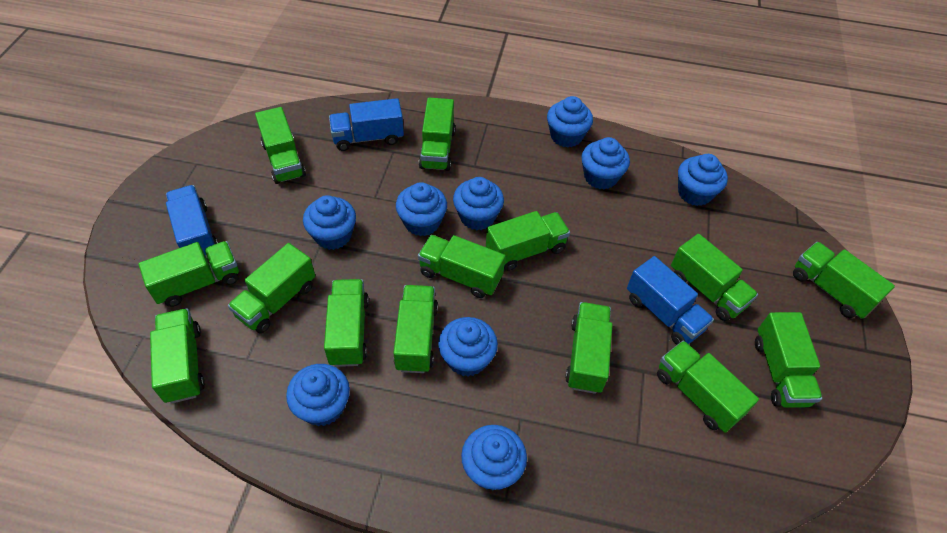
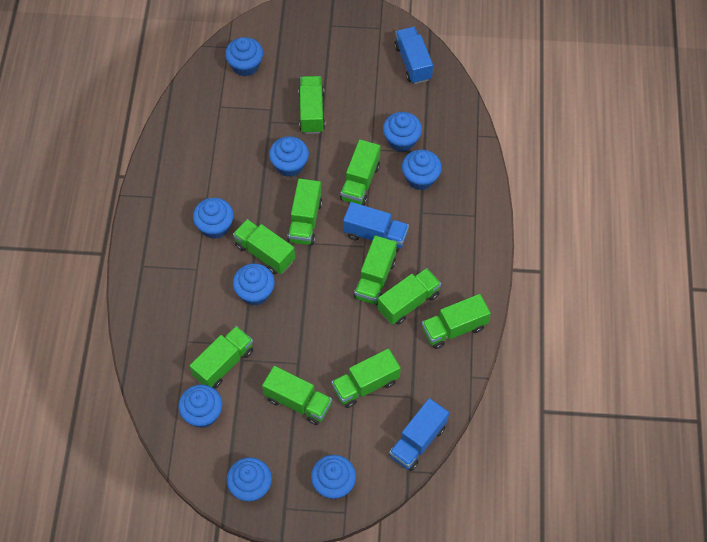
green truck: [138,241,239,307] [150,309,205,403] [228,243,315,333] [255,107,306,184] [324,279,369,367] [393,285,438,373] [418,235,505,298] [419,98,455,171] [486,211,570,271] [565,302,612,394] [657,341,759,433] [671,234,758,321] [755,312,822,408] [793,242,895,319] = 14 -> [189,326,253,389] [233,219,295,274] [262,366,332,425] [287,179,322,245] [298,76,325,134] [332,349,401,408] [340,140,381,206] [354,235,397,305] [378,268,441,325] [422,294,491,349] = 10

